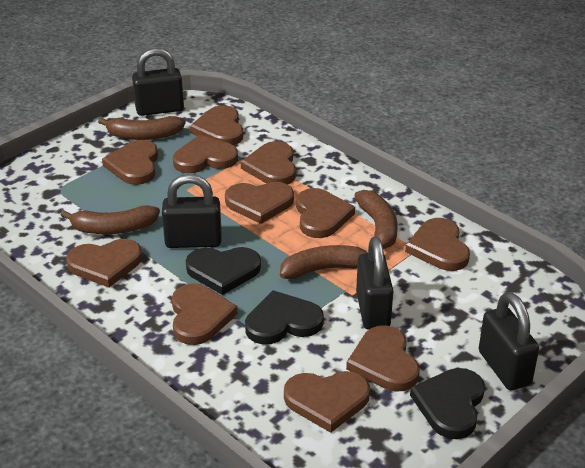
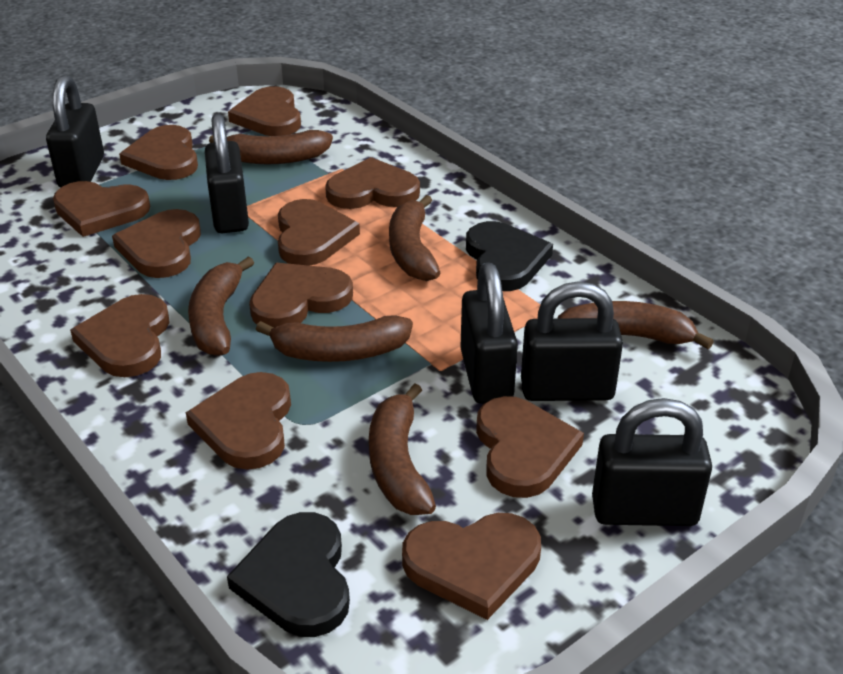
black heart: [186,247,261,295] [245,290,324,345] [410,368,485,439] = 3 -> [227,512,350,637] [466,221,553,291] = 2
black padlock: [132,48,184,116] [162,174,222,248] [356,237,393,330] [479,292,539,390] = 4 -> [46,75,104,188] [205,114,249,233] [460,263,518,404] [521,281,623,401] [592,398,712,526] = 5
brown banana: [61,205,160,234] [98,116,186,140] [280,245,367,279] [354,190,398,249] = 4 -> [188,256,254,356] [209,130,333,164] [256,315,413,362] [369,383,436,515] [389,195,440,281] [558,301,714,349] = 6

